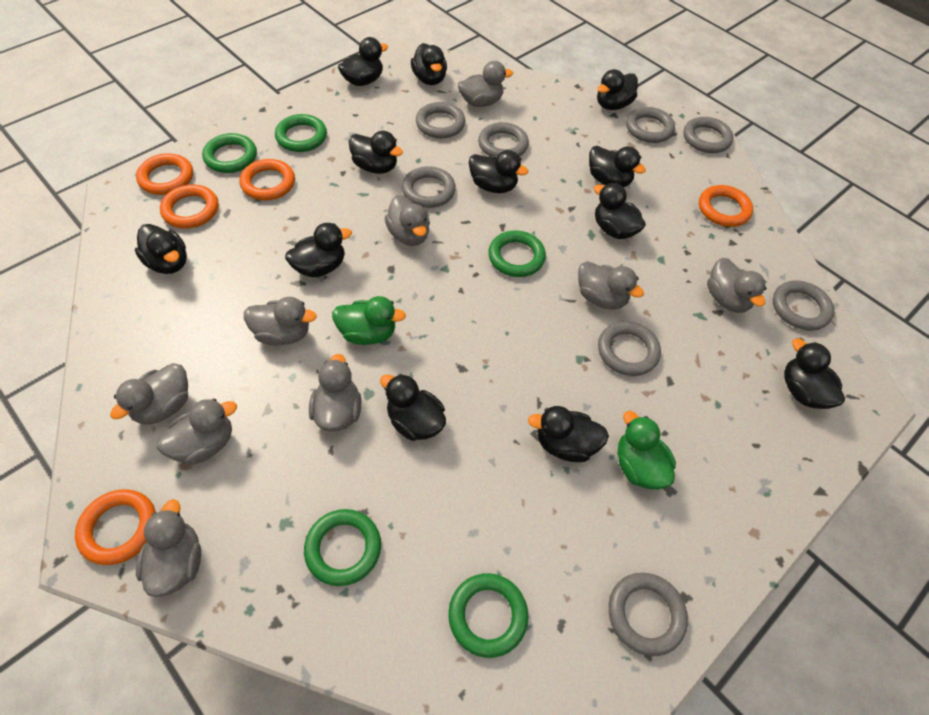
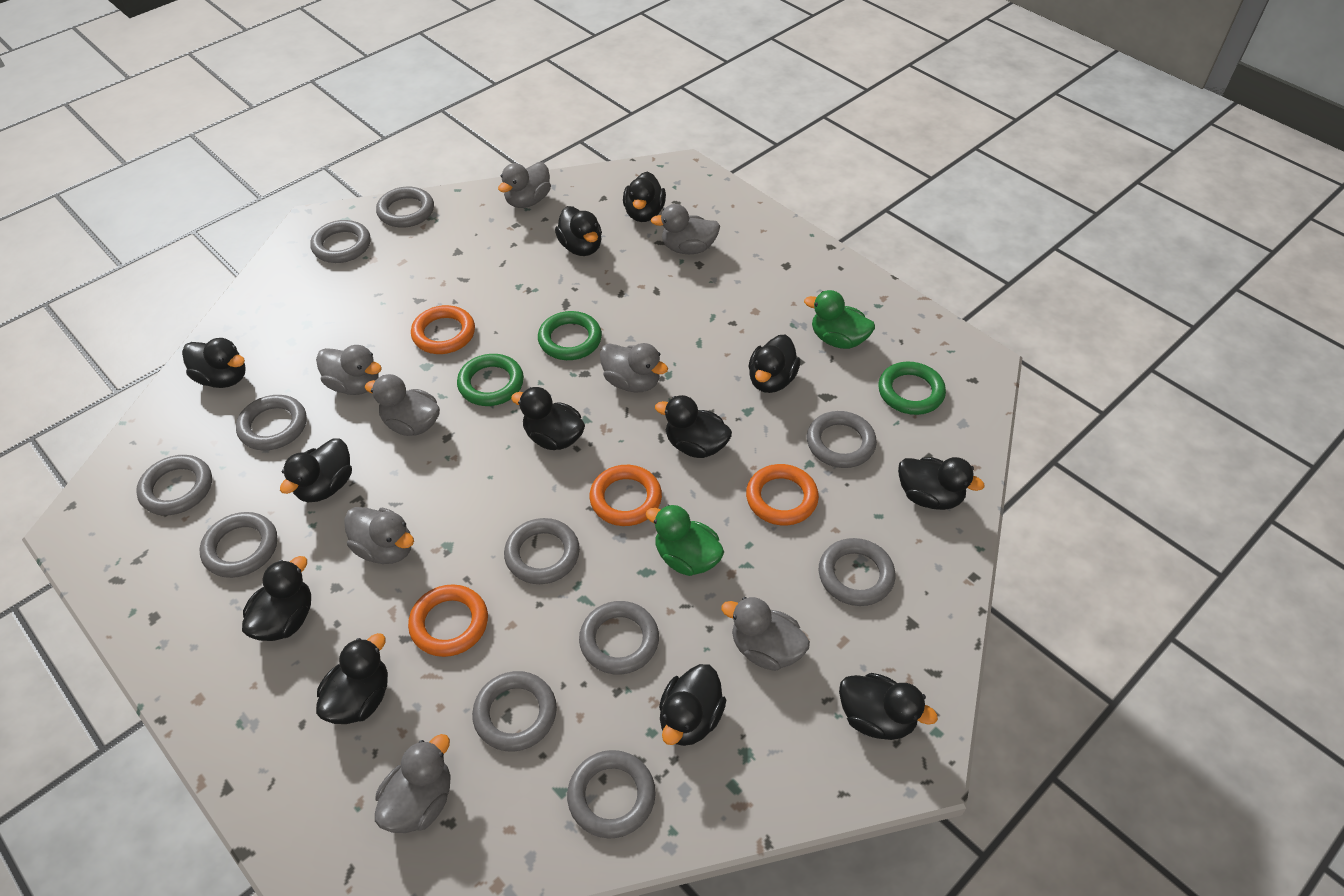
green ring: [202,133,257,173] [275,114,327,152] [304,509,381,586] [448,573,528,658] [488,230,546,277] = 5 -> [457,354,524,406] [538,311,602,360] [878,361,946,415] = 3
grey duck: [110,363,188,425] [136,499,201,597] [157,399,237,465] [244,297,317,346] [309,354,361,432] [385,195,430,246] [458,61,513,107] [578,261,644,309] [707,258,766,313] = 9 -> [316,345,382,395] [344,507,414,564] [365,374,440,436] [375,734,451,833] [498,162,551,208] [600,343,668,393] [651,204,720,254] [721,597,810,671] = 8
grey ring: [402,166,456,208] [416,102,465,139] [478,122,529,157] [598,321,661,376] [608,573,688,656] [626,107,675,143] [684,117,733,153] [773,280,834,331] = 8 -> [136,455,212,515] [200,512,277,578] [236,395,307,451] [310,220,371,263] [376,187,434,228] [472,671,557,752] [504,518,580,584] [567,750,656,838] [579,601,659,675] [807,411,877,468] [819,538,895,606] = 11
orange ring: [75,489,156,565] [136,153,193,195] [160,185,218,228] [240,159,295,200] [699,185,753,227] = 5 -> [408,584,488,657] [411,305,475,354] [589,465,662,526] [746,464,819,526] = 4

